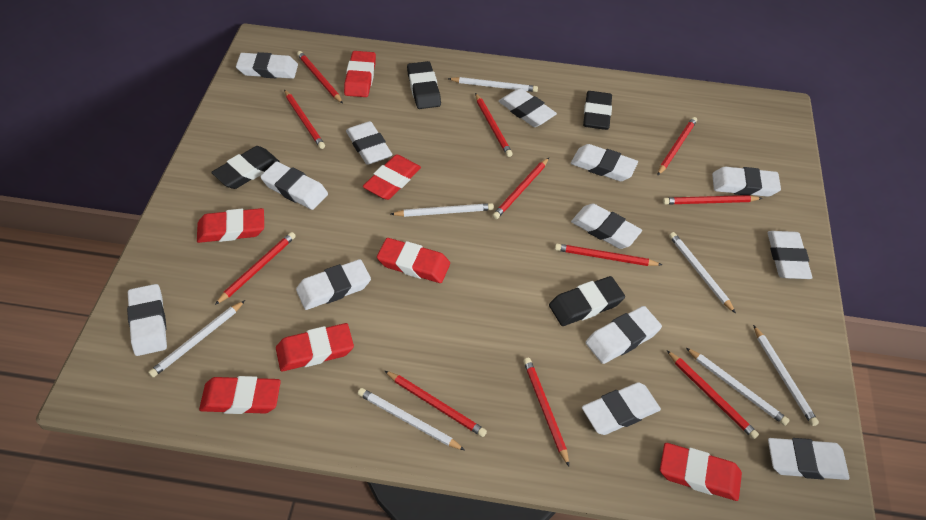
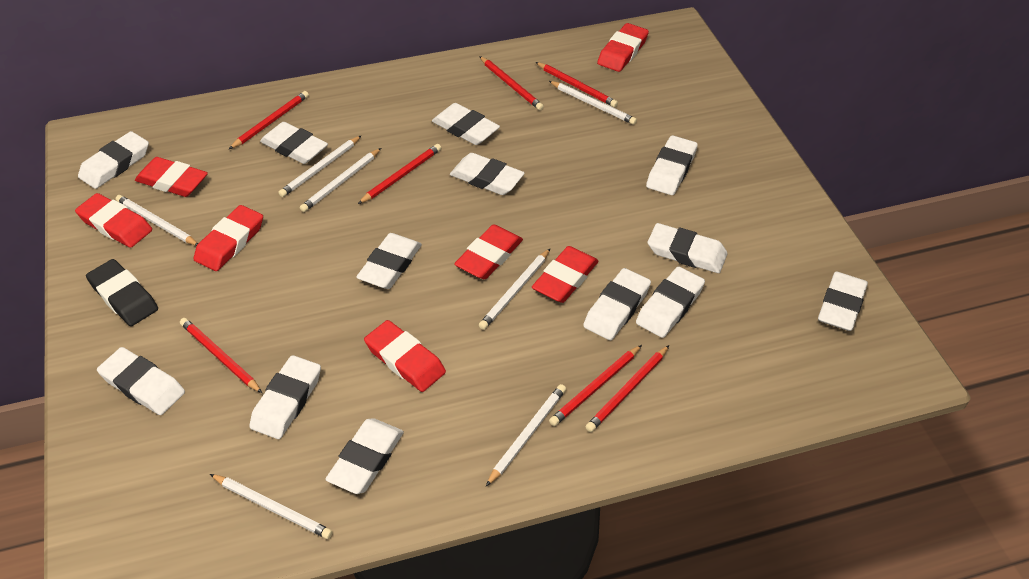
black eraser: [211,146,280,189] [407,61,441,109] [549,276,625,326] [583,91,612,130] = 4 -> [86,259,158,326] = 1
red pencil: [215,232,296,305] [284,89,325,149] [297,51,343,104] [385,371,487,437] [475,93,513,157] [492,158,549,219] [523,358,569,466] [555,244,662,266] [657,117,697,176] [663,195,762,205] [667,350,759,439] = 11 -> [180,318,262,393] [229,91,309,149] [358,144,441,204] [479,56,544,110] [536,62,618,107] [549,345,642,426] [586,345,669,432] = 7

